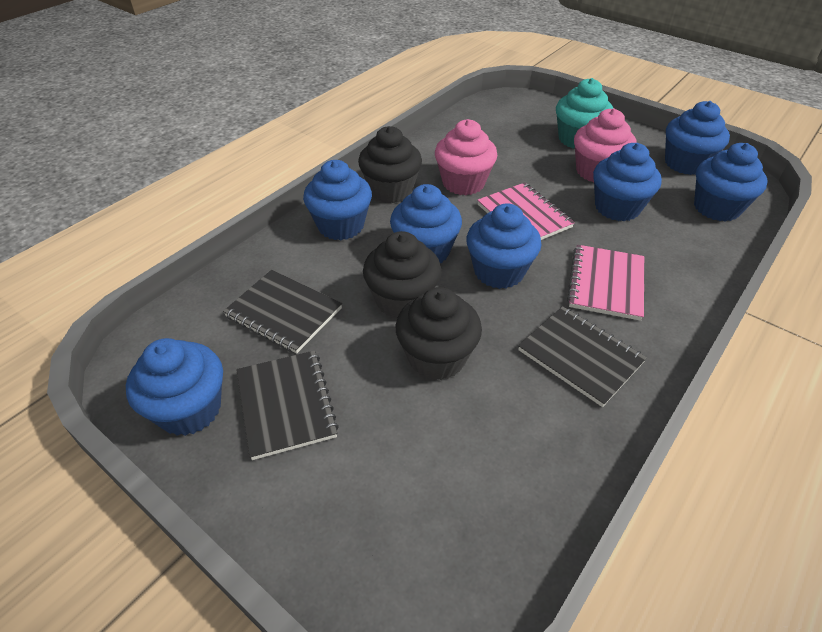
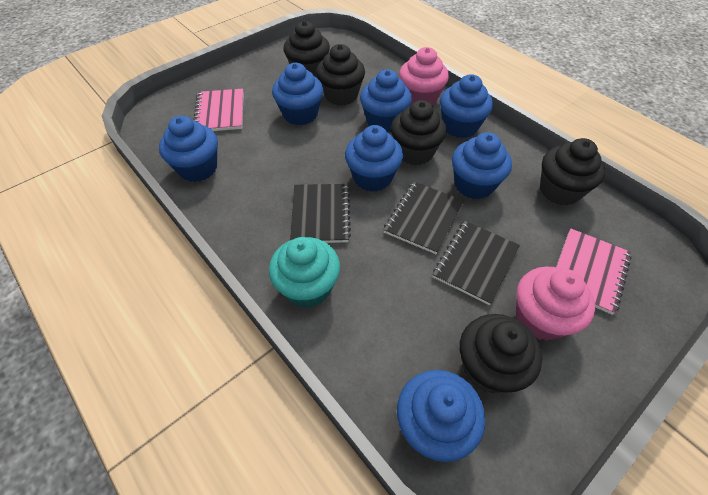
black cupcake: [358,126,422,203] [363,231,441,318] [396,287,482,380] = 3 -> [283,21,330,79] [316,44,365,106] [391,100,447,165] [460,314,542,393] [540,138,605,205] = 5

